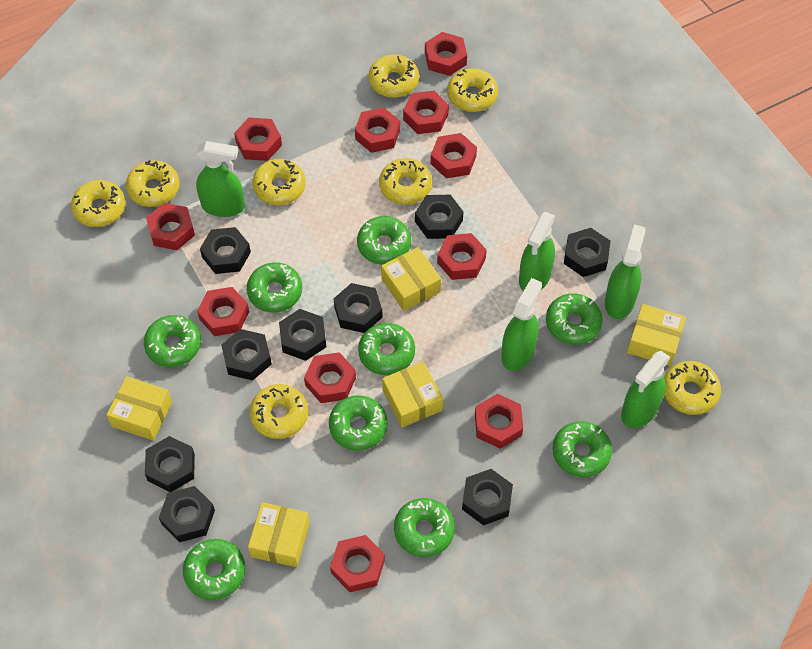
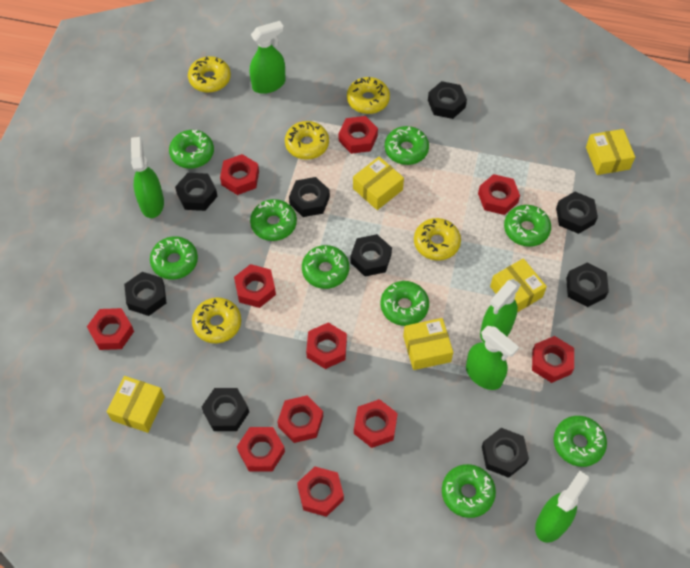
yellow donut: [71,180,126,227] [126,160,180,207] [250,384,308,439] [252,159,306,205] [369,54,419,98] [379,158,432,205] [447,68,498,112] [664,361,721,415] = 8 -> [188,56,231,93] [192,298,241,343] [285,121,329,160] [347,77,390,114] [414,218,461,261] = 5

